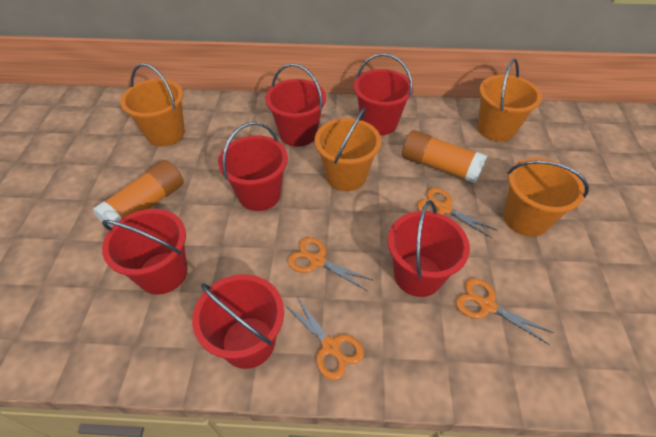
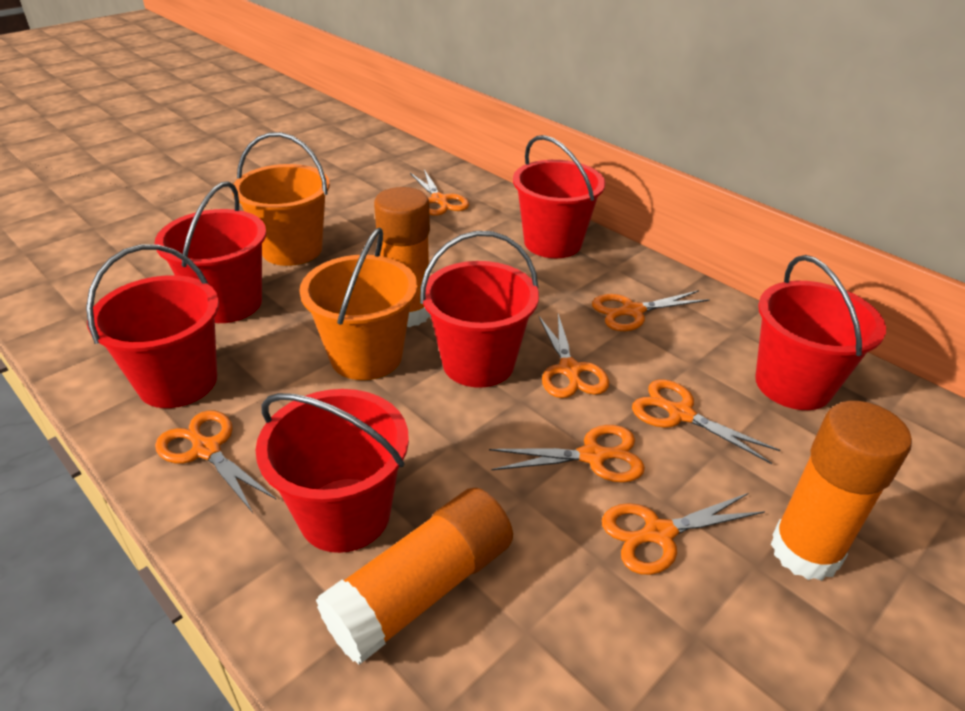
orange bucket: [120,63,185,146] [315,108,381,191] [478,59,542,142] [504,158,589,237] = 4 -> [232,132,330,266] [299,228,418,380] = 2
orange glue stick: [93,160,184,228] [402,130,487,184] = 2 -> [316,488,513,665] [374,187,431,327] [771,401,912,581] = 3
orange scissors: [284,295,364,380] [288,237,374,291] [417,188,497,238] [456,278,554,345] = 4 -> [155,410,277,513] [410,170,469,216] [489,425,645,483] [538,314,609,398] [592,290,710,331] [602,493,765,575] [632,379,780,464] = 7

